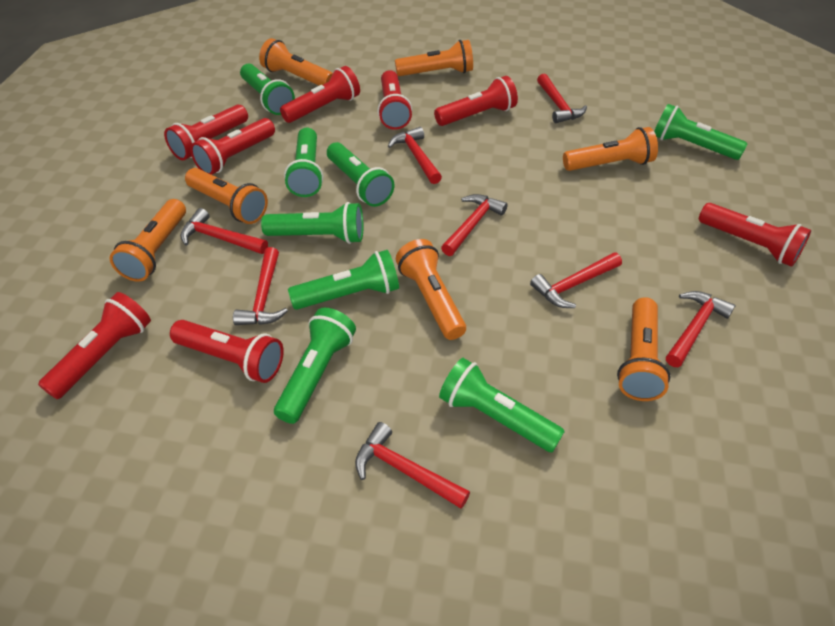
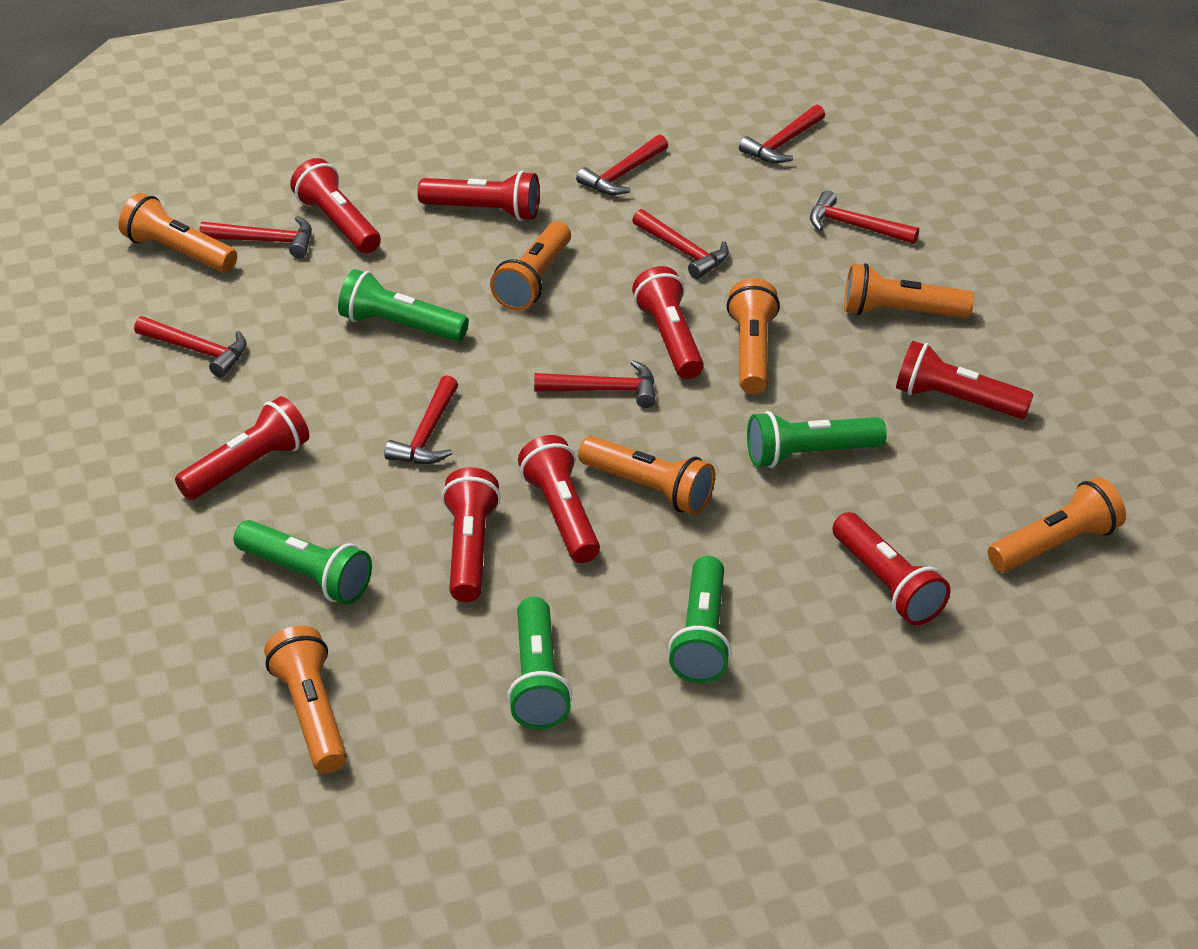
green flashlight: [240,64,295,115] [261,202,363,244] [274,308,356,424] [284,128,323,197] [288,250,399,310] [327,142,394,207] [439,358,565,453] [654,104,747,160] = 8 -> [234,520,372,605] [338,269,469,342] [507,597,572,729] [668,556,731,683] [747,411,887,468] = 5

